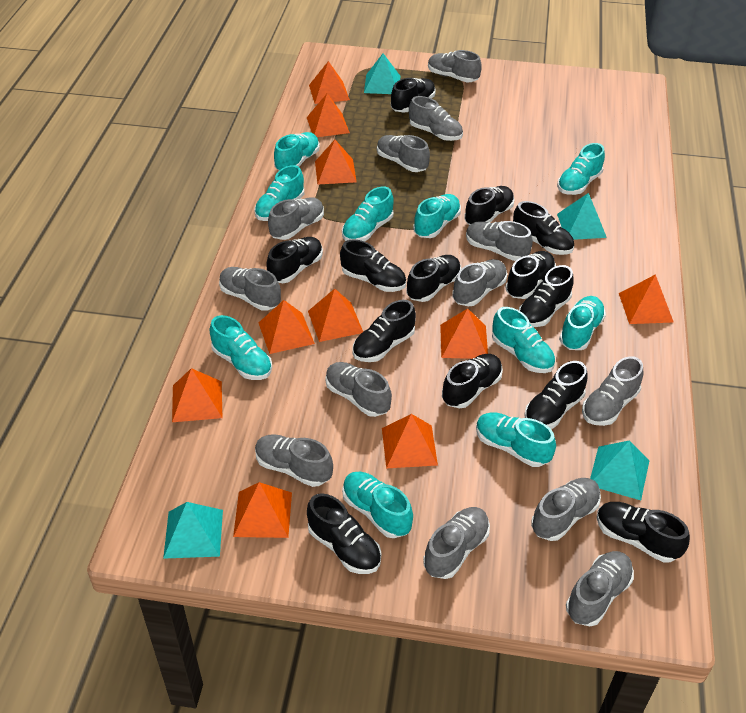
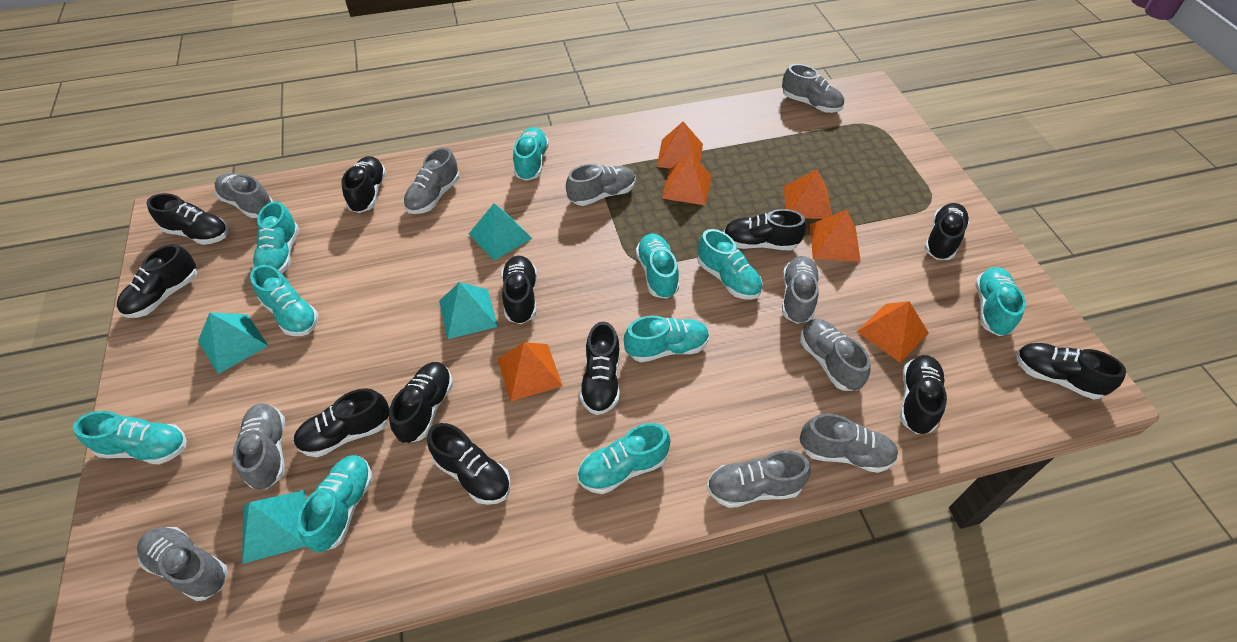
black shoe: [266,237,323,283] [307,493,381,574] [340,240,406,292] [352,300,416,362] [391,78,436,113] [406,255,461,302] [442,354,503,409] [464,186,515,225] [505,251,556,299] [513,201,574,255] [519,265,574,327] [524,361,587,429] [597,502,690,563] = 13 -> [117,244,197,318] [147,193,228,245] [294,388,390,457] [341,156,386,213] [389,362,453,443] [427,423,511,505] [501,256,537,324] [580,321,620,415] [724,209,806,250] [900,355,947,434] [924,203,969,260] [1016,343,1126,400] = 12
grey shoe: [219,267,281,311] [255,434,333,487] [268,197,324,240] [325,362,392,417] [377,135,430,172] [409,96,463,141] [423,507,490,579] [428,50,482,82] [452,259,507,306] [466,221,533,261] [531,478,601,541] [566,551,634,626] [582,356,644,426] = 13 -> [137,527,228,601] [215,173,273,218] [233,403,285,490] [403,147,459,214] [566,164,636,206] [707,451,811,508] [782,64,844,113] [782,256,819,324] [799,414,898,473] [800,319,871,391] = 10
orange pyramid: [172,368,222,422] [233,482,292,538] [259,300,315,354] [307,94,350,137] [308,289,363,342] [309,61,350,104] [315,140,357,184] [382,414,438,468] [440,308,488,359] [619,274,673,324] = 10 -> [498,342,563,402] [657,122,703,169] [662,153,712,205] [783,169,832,219] [810,210,861,262] [857,301,929,362] = 6

